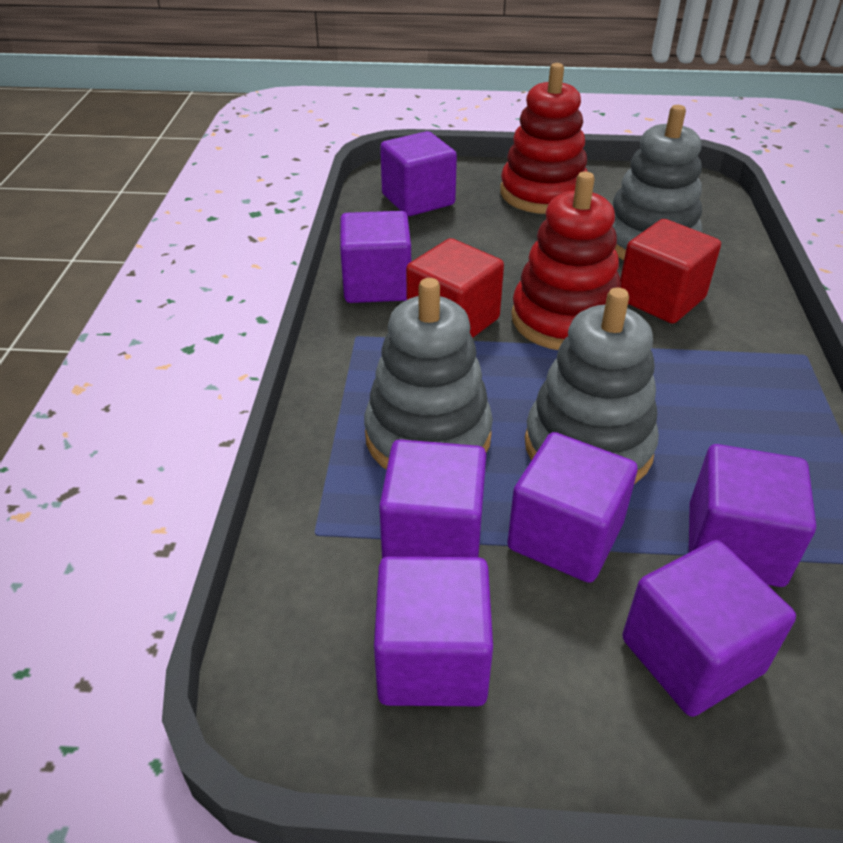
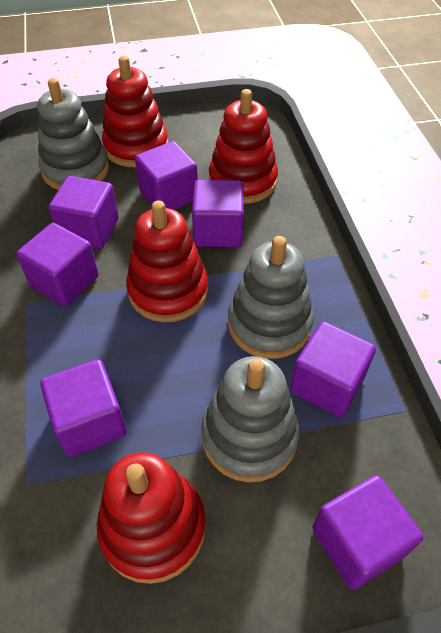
red cube: [406,238,504,338] [620,219,721,324] = 2 -> none = 0
red stacking toy: [500,63,588,214] [511,172,621,350] = 2 -> [97,452,206,584] [102,56,168,167] [126,200,208,322] [209,89,278,204] = 4

